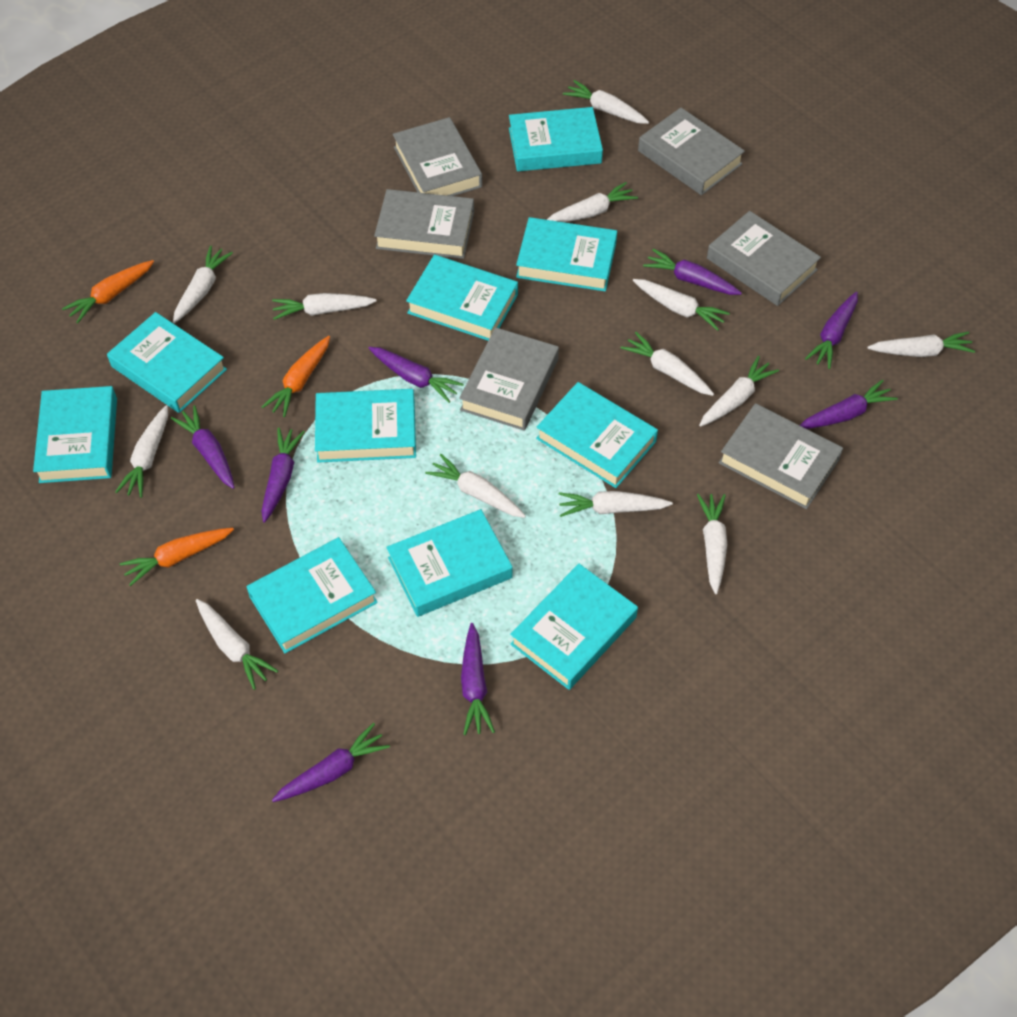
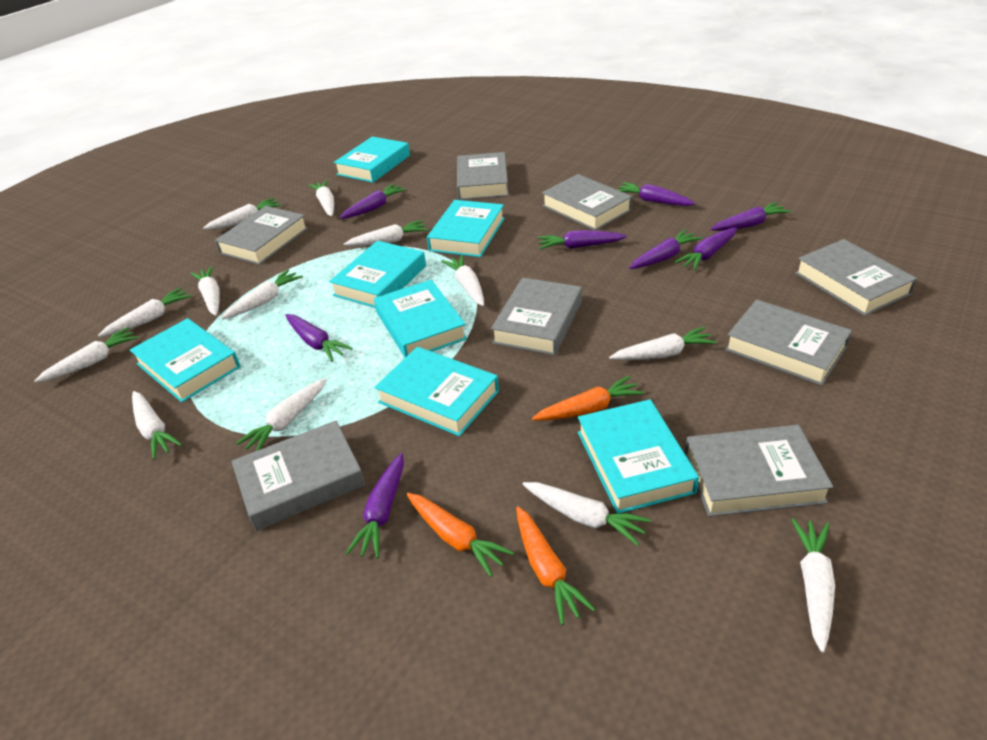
grey book: [374,189,474,259] [393,117,482,196] [459,327,559,431] [638,108,745,195] [707,211,821,306] [719,403,843,509] = 6 -> [215,206,308,265] [231,421,365,531] [457,152,509,200] [491,278,582,355] [542,174,632,231] [685,425,833,517] [725,299,852,385] [795,239,917,316] = 8
turquoise book: [33,386,117,483] [107,312,227,413] [246,537,378,653] [315,389,416,463] [387,509,513,617] [406,255,518,341] [509,107,603,171] [510,564,638,690] [516,217,617,291] [536,382,658,488] = 10 -> [130,318,240,402] [329,241,426,308] [334,137,410,183] [374,280,467,358] [375,347,499,436] [427,200,505,257] [578,399,699,514] = 7

